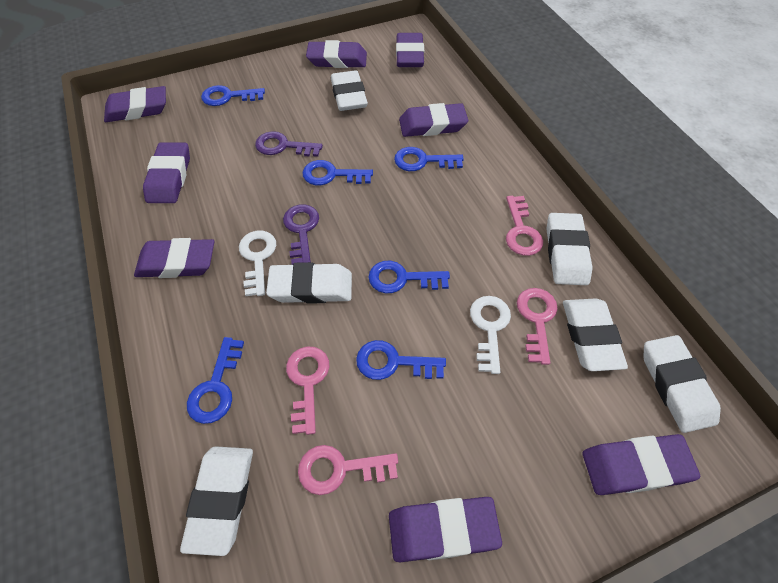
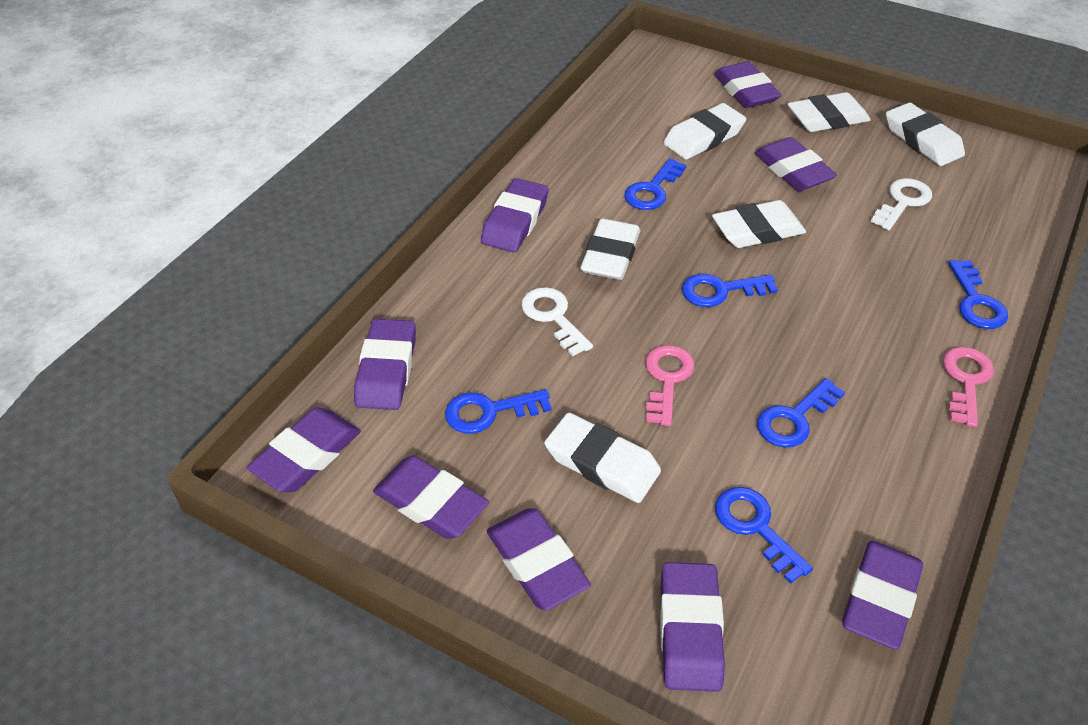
pink key: [286,347,329,435] [298,445,398,495] [506,196,543,256] [517,288,558,365] = 4 -> [645,345,694,426] [943,347,994,427] = 2
purple eraser: [104,86,166,122] [134,238,214,278] [143,142,190,203] [306,40,367,68] [389,497,502,562] [396,33,424,67] [399,103,468,137] [582,434,700,495] = 8 -> [247,408,361,492] [354,319,416,410] [373,456,489,539] [481,178,549,252] [487,508,591,610] [660,562,725,692] [714,62,782,108] [755,137,837,191] [842,540,923,650] = 9
purple key: [255,131,323,157] [283,204,319,265] = 2 -> none = 0

